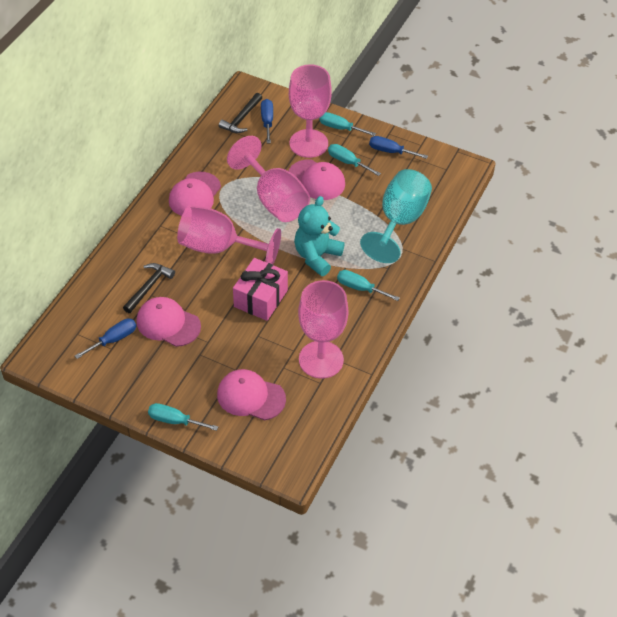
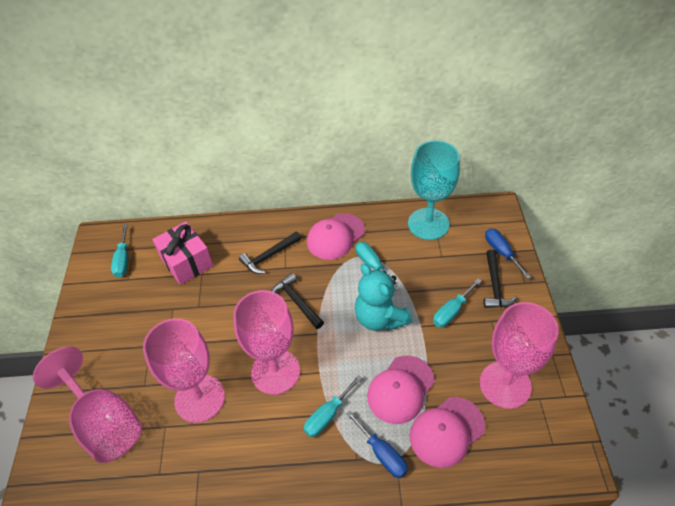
black hammer: [123,263,175,313] [219,93,262,133] = 2 -> [239,232,301,274] [271,273,324,329] [484,250,518,308] = 3
blue screwdriver: [75,318,136,359] [261,99,273,143] [369,136,428,159] = 3 -> [346,411,408,478] [485,228,531,279] = 2
pink cap: [137,297,201,347] [169,172,221,216] [217,369,286,420] [289,159,345,200] = 4 -> [307,213,365,260] [367,355,435,424] [410,397,485,468] = 3

